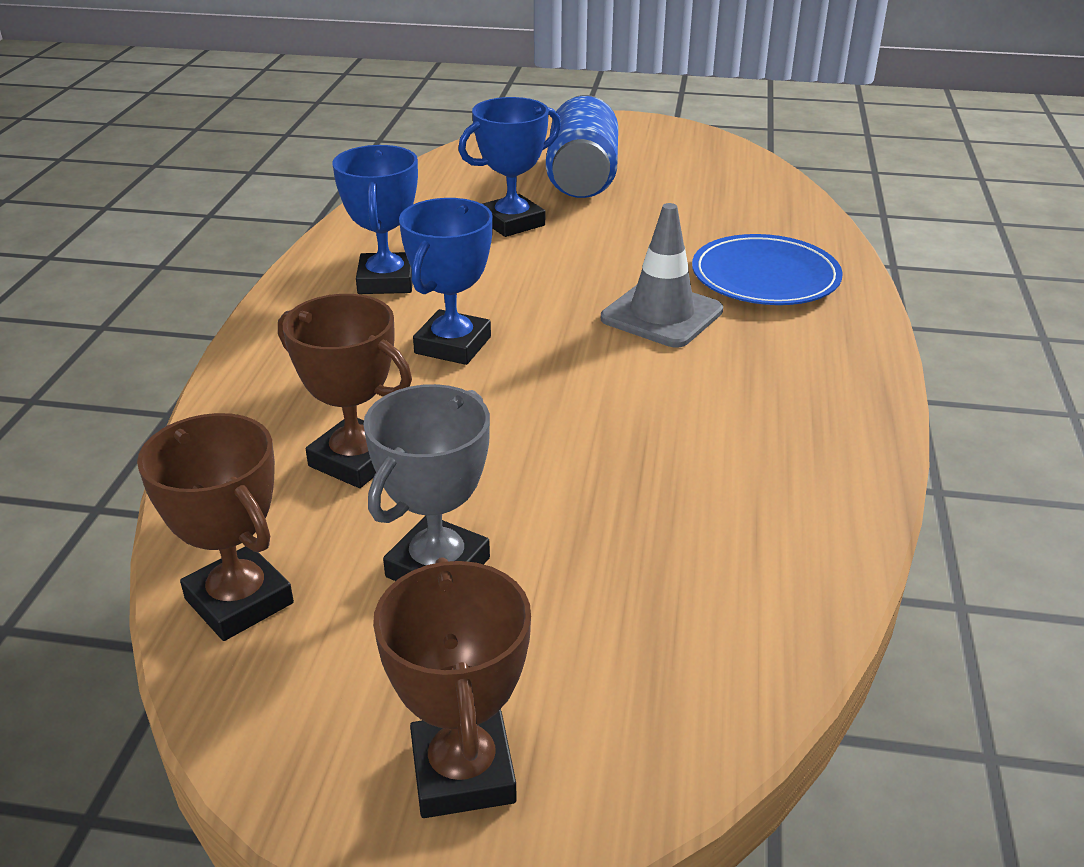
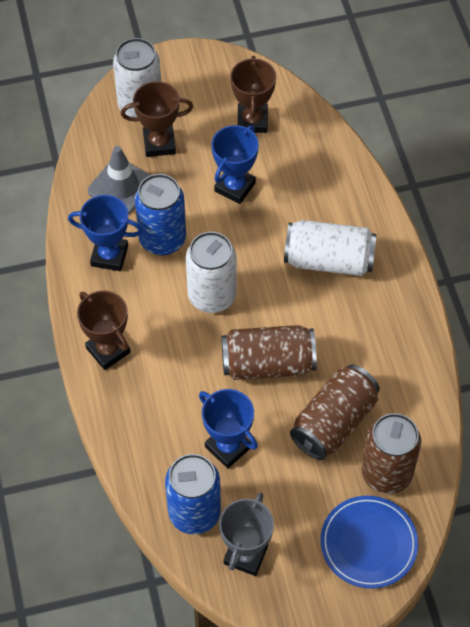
blue can: [546,95,618,198] = 1 -> [135,174,186,256] [165,454,221,534] = 2
brown can: none = 0 -> [221,325,317,380] [290,364,380,460] [361,413,421,494] = 3
white can: none = 0 -> [113,38,161,117] [186,232,236,313] [284,220,376,276] = 3

